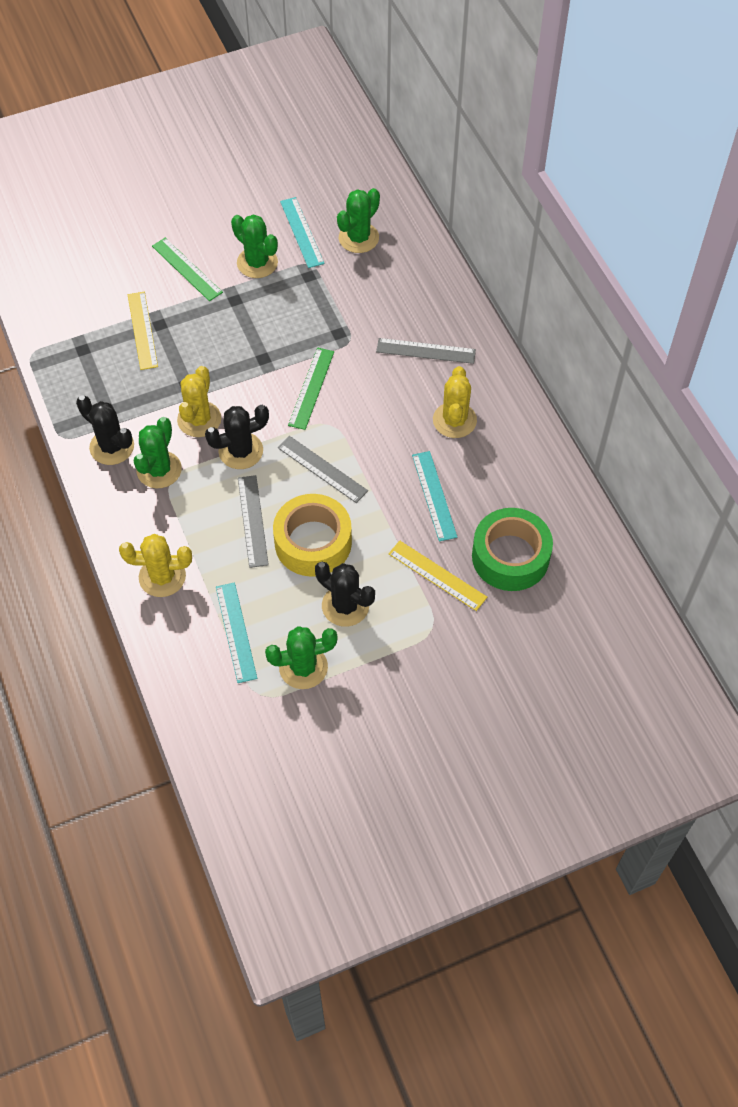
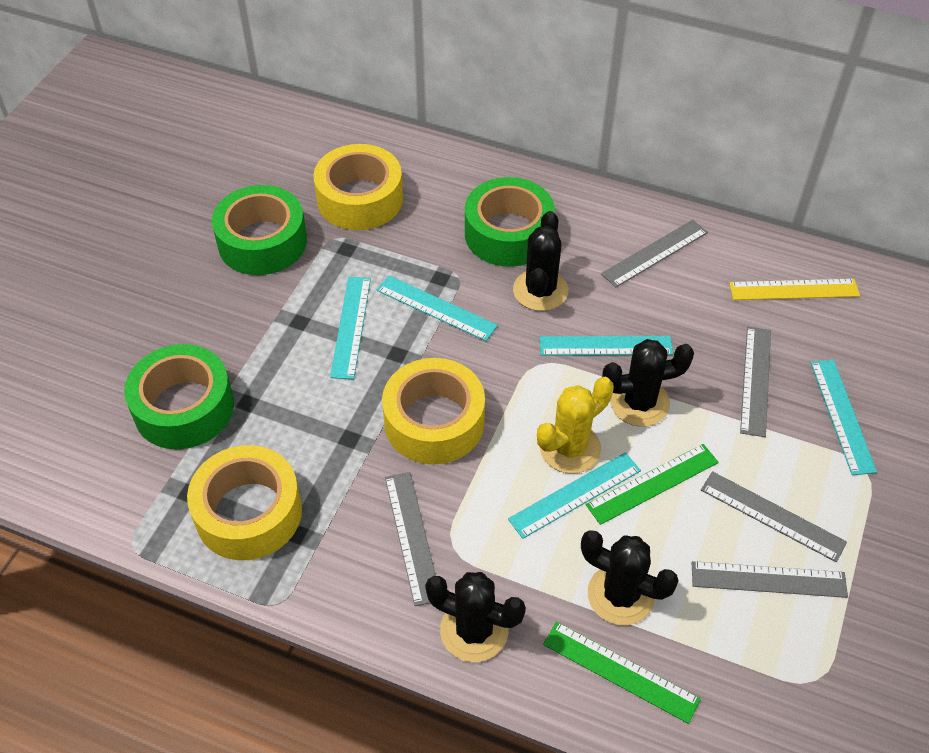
black cactus: [76,395,134,465] [205,405,269,469] [315,562,375,627] = 3 -> [425,572,526,662] [513,211,568,311] [581,530,679,625] [602,339,694,427] = 4
green cactus: [134,417,182,488] [231,214,278,278] [265,626,338,689] [337,188,380,253] = 4 -> none = 0
green tape: [472,508,553,591] = 1 -> [124,344,234,449] [212,185,307,275] [465,177,555,267] = 3
grey ruler: [238,475,269,568] [278,436,368,503] [376,338,476,364] = 3 -> [385,472,436,606] [601,220,708,287] [692,561,848,598] [701,471,847,562] [740,327,771,437] = 5
turquoise ruler: [216,582,257,683] [280,197,324,268] [412,451,457,542] = 3 -> [330,277,371,379] [377,275,498,341] [508,452,641,539] [540,336,673,356] [810,360,877,475] = 5
yellow cactus: [119,534,192,597] [177,366,221,437] [433,366,477,438] = 3 -> [537,377,614,474] = 1
yellow ruler: [128,291,158,370] [388,541,487,611] = 2 -> [729,279,860,300] = 1
yellow tape: [273,494,352,577] = 1 -> [187,445,302,560] [314,144,403,230] [382,358,485,464] = 3

